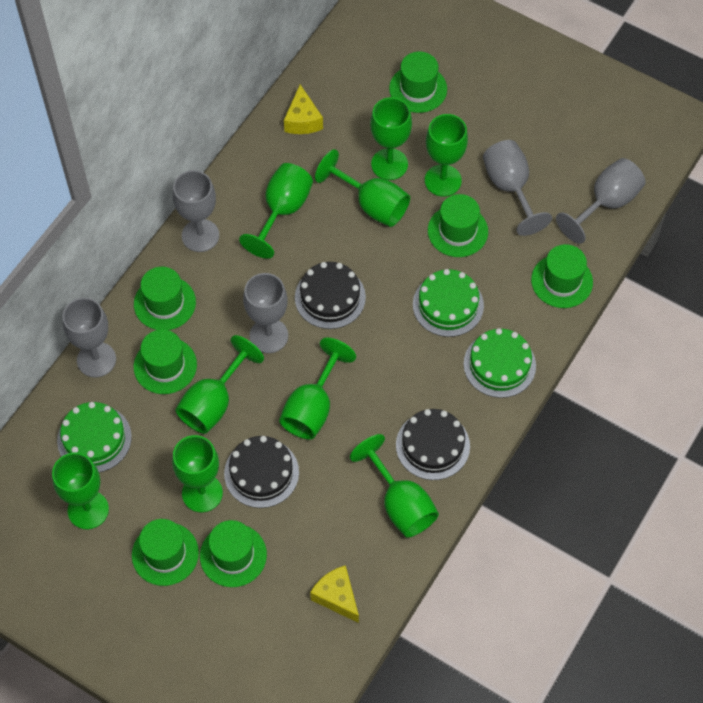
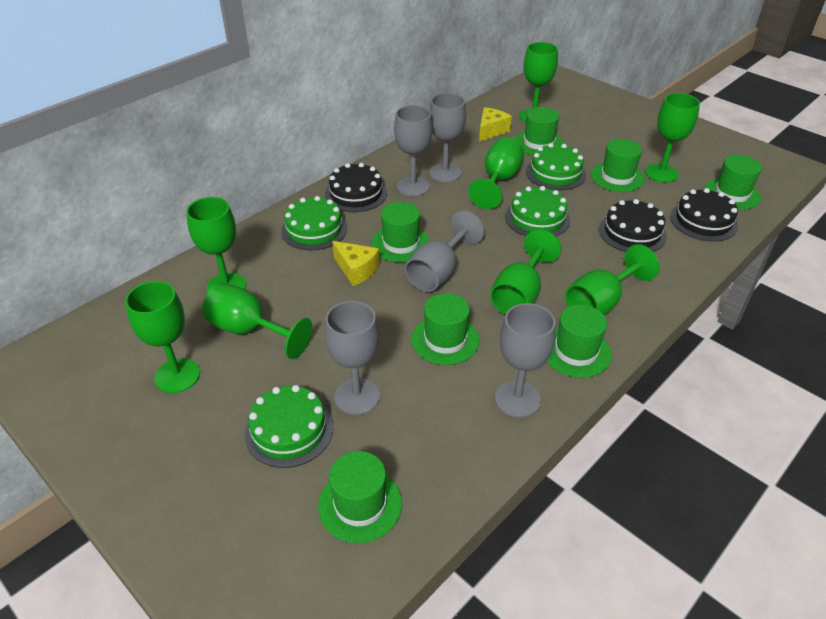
green cake: [57,402,132,472] [413,269,484,337] [464,328,536,398] = 3 -> [245,385,334,468] [281,196,347,250] [505,186,570,236] [526,143,586,190] = 4
green goblet: [52,453,109,529] [172,435,223,512] [175,335,264,434] [239,163,313,259] [279,338,356,439] [315,149,410,227] [350,434,439,538] [370,97,412,180] [425,114,468,197] = 9 -> [125,281,200,393] [186,197,246,292] [202,283,313,359] [468,137,524,209] [490,229,561,315] [519,42,558,122] [565,244,659,315] [645,93,700,182] = 8

